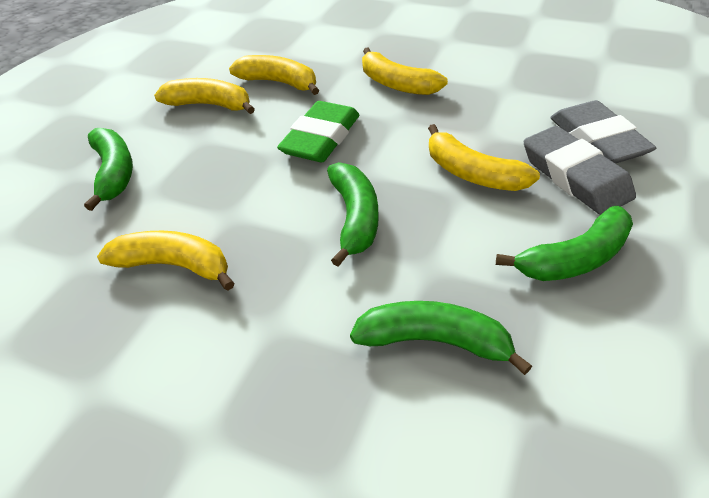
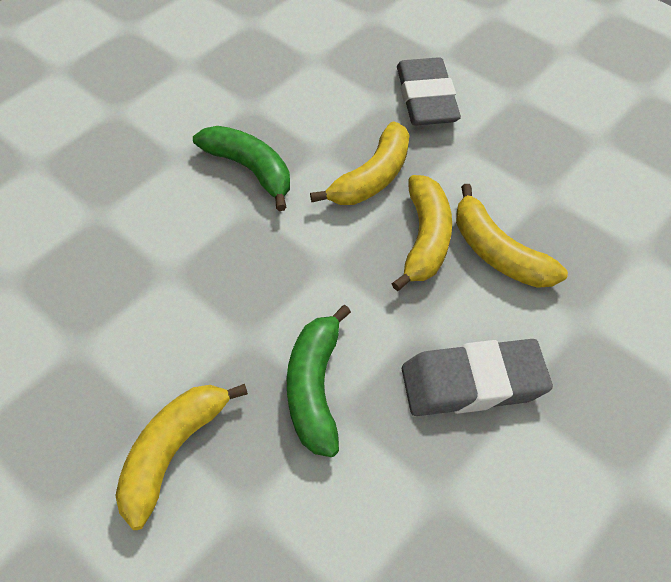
green banana: [84,128,133,211] [327,162,379,267] [350,301,532,375] [496,206,633,281] = 4 -> [193,126,290,211] [287,305,351,457] = 2
green eraser: [277,101,359,162] = 1 -> none = 0
yellow banana: [97,231,235,291] [154,78,255,114] [229,55,319,95] [362,47,448,95] [428,124,540,191] = 5 -> [115,384,248,530] [310,121,409,205] [391,175,452,291] [456,184,568,288] = 4

